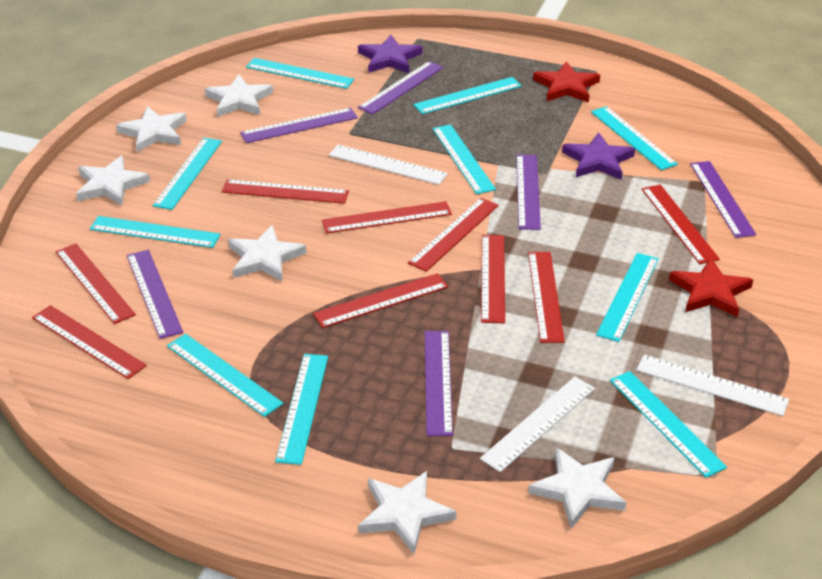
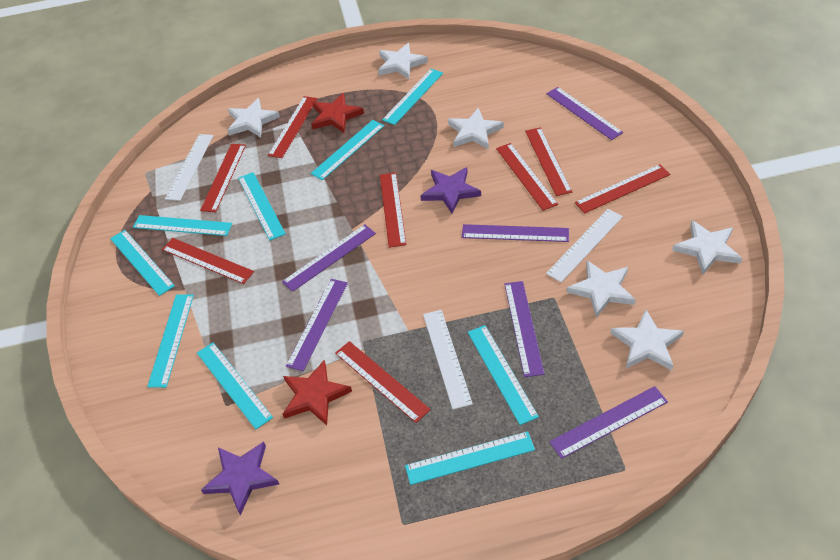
red ruler: [32,305,147,379] [56,244,136,324] [222,179,349,204] [313,273,448,328] [322,201,452,234] [408,198,499,272] [481,235,505,323] [528,252,565,343] [642,185,720,264] = 9 -> [162,238,254,284] [200,144,246,212] [268,96,318,158] [335,341,431,423] [380,172,406,248] [496,143,558,211] [525,127,572,196] [575,164,670,214] = 8
turquoise ruler: [90,216,220,248] [153,137,222,210] [167,334,283,417] [246,58,354,89] [275,354,328,465] [413,77,522,114] [432,124,496,194] [591,106,678,170] [596,253,659,342] [610,371,727,478] = 10 -> [110,230,175,296] [133,215,232,236] [147,294,194,388] [197,343,273,429] [238,172,286,241] [311,120,384,180] [382,69,443,125] [405,431,535,485] [468,325,539,425] = 9

